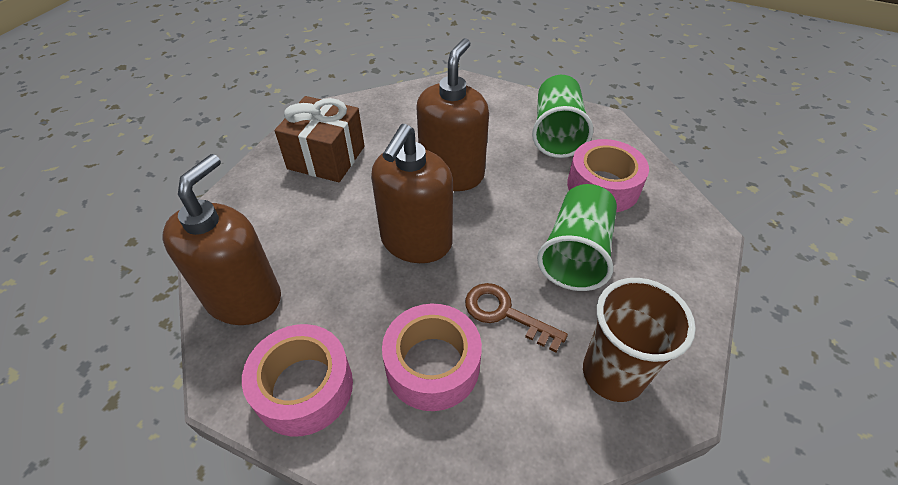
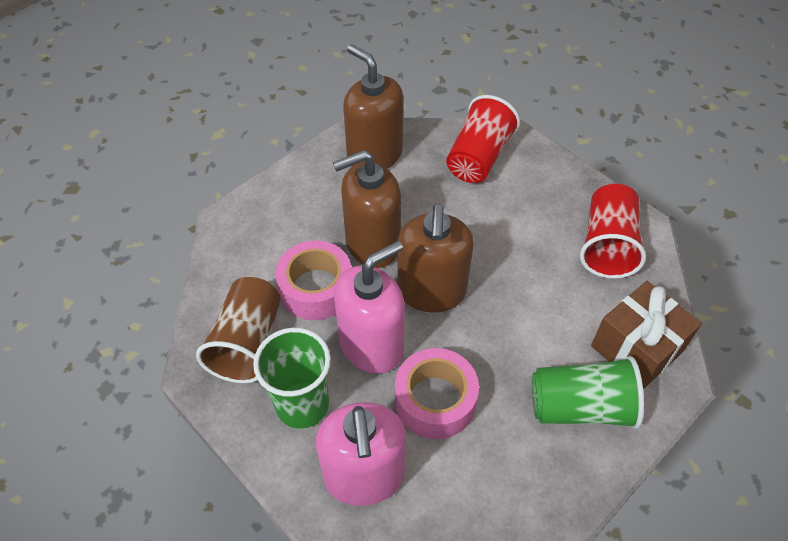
brown key: [465,283,568,352] = 1 -> none = 0
pink soap dispenser: none = 0 -> [316,402,406,506] [334,241,405,374] = 2
pink tape: [242,324,353,437] [382,304,482,411] [567,139,649,212] = 3 -> [275,240,351,320] [395,348,479,439] = 2
red cup: none = 0 -> [446,95,520,183] [580,184,646,279] = 2

